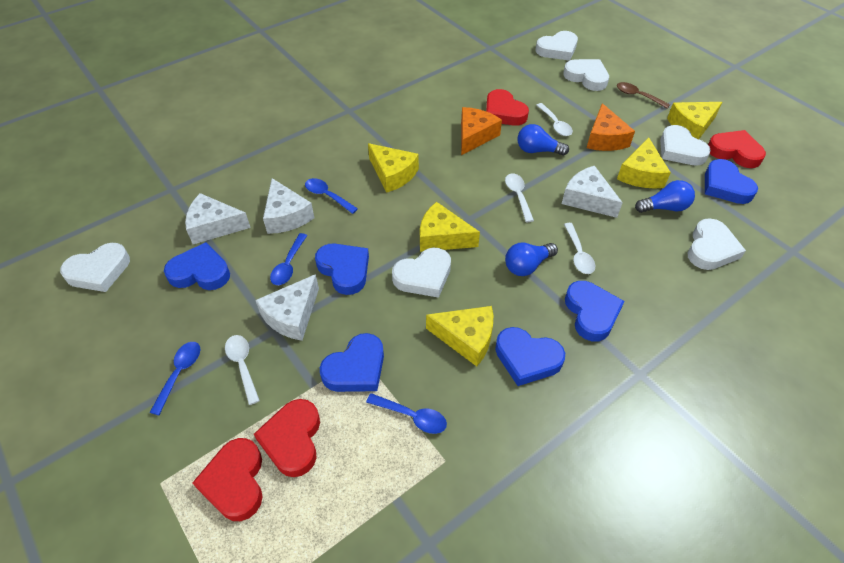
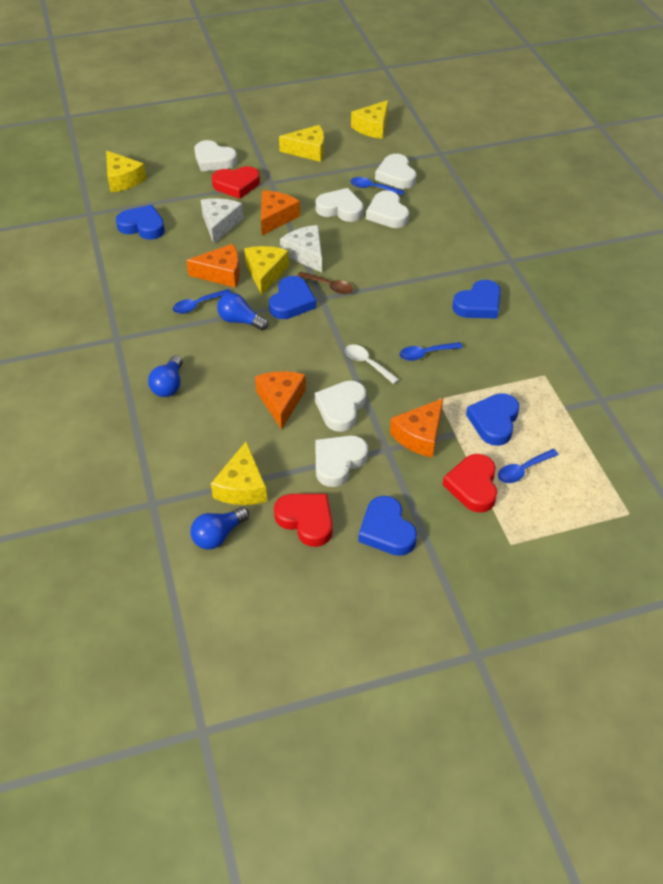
blue heart: [164,242,230,290] [315,243,369,295] [320,333,384,392] [495,327,565,386] [565,281,625,341] [705,159,758,204] = 6 -> [116,205,165,240] [269,276,316,319] [358,496,417,556] [452,280,501,319] [466,393,519,446] = 5
orange cheese: [461,107,502,155] [587,103,635,151] = 2 -> [186,244,240,288] [255,371,306,430] [261,191,300,236] [390,398,443,458] = 4
red heart: [192,438,262,521] [254,399,320,477] [486,89,529,126] [708,130,766,168] = 4 -> [212,166,260,199] [274,494,333,547] [443,454,497,513] = 3
white cheese: [185,193,251,244] [255,274,319,341] [263,178,314,234] [562,166,623,218] = 4 -> [201,198,243,244] [280,225,322,273] = 2
white spoon: [225,335,260,405] [505,173,534,222] [536,103,573,136] [564,223,595,274] = 4 -> [345,344,399,384] = 1

